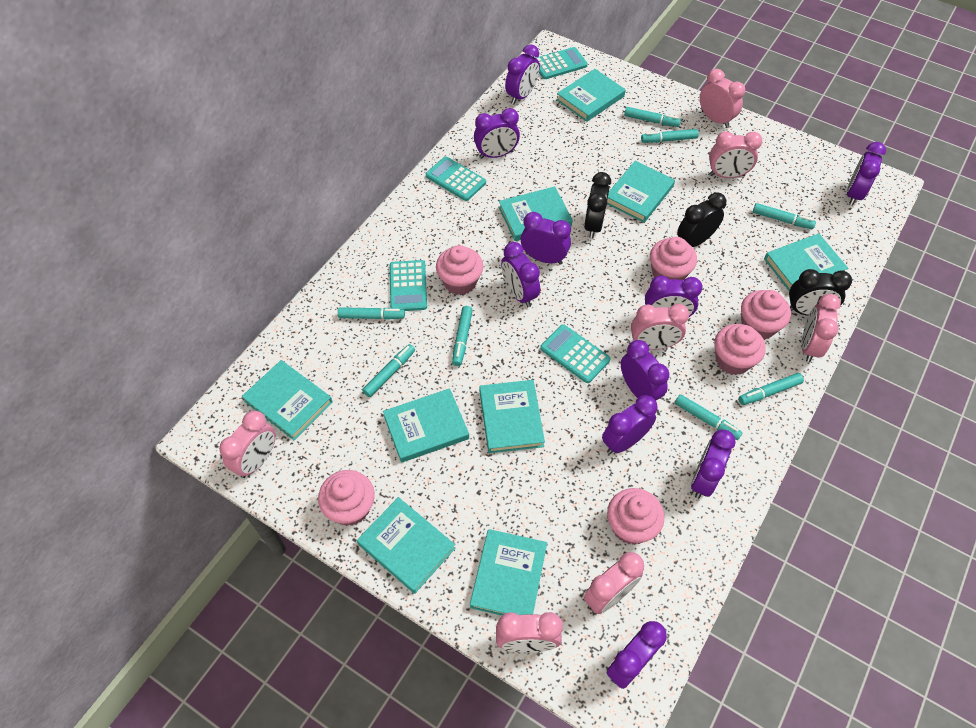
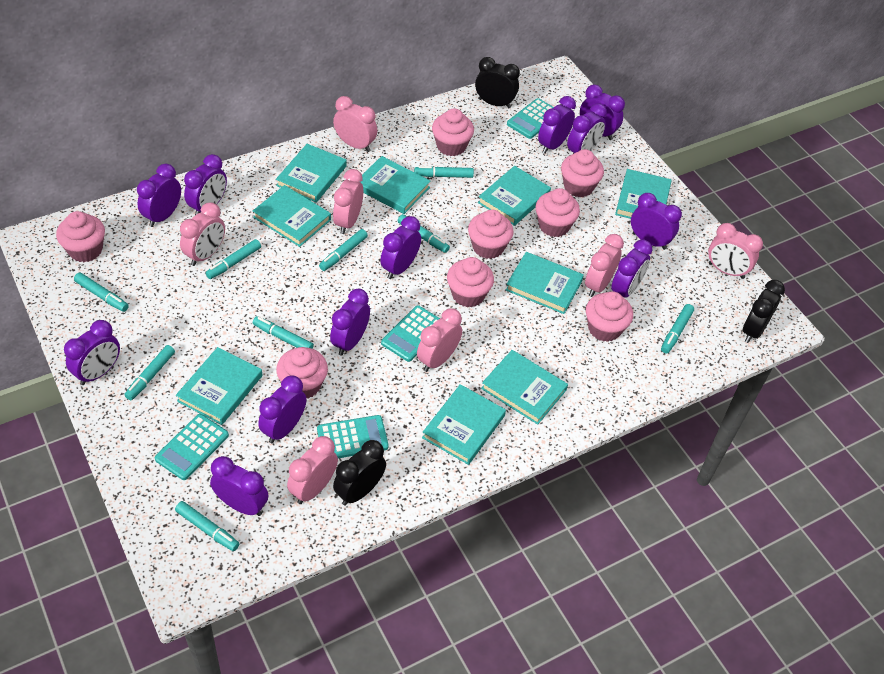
pink cupcake: [318,470,375,526] [436,245,483,295] [607,488,664,545] [650,237,697,280] [715,324,766,375] [741,290,791,340] = 6 -> [56,211,105,262] [276,347,328,399] [432,108,474,156] [447,257,494,307] [468,209,513,259] [535,188,580,237] [561,149,604,198] [586,291,633,342] = 8
purple clock: [474,108,520,159] [501,242,540,307] [505,44,540,104] [521,212,571,265] [602,395,657,454] [607,621,667,689] [621,340,669,401] [645,276,702,317] [691,430,736,499] [847,142,886,206] = 10 -> [64,320,120,385] [137,164,181,227] [184,154,227,215] [210,456,268,516] [258,376,307,443] [330,289,370,356] [380,216,421,279] [538,96,576,154] [567,103,607,154] [580,85,625,140] [611,240,653,298] [631,193,682,250] = 12
turquoise marker: [338,307,405,320] [362,344,415,397] [452,306,473,366] [624,107,681,127] [641,129,699,143] [675,394,743,440] [739,373,804,405] [753,203,816,229] = 8 -> [74,272,129,312] [124,345,175,400] [175,501,240,551] [205,239,261,279] [253,316,314,349] [319,229,368,271] [398,214,450,253] [414,166,474,178] [661,304,694,354] = 9

